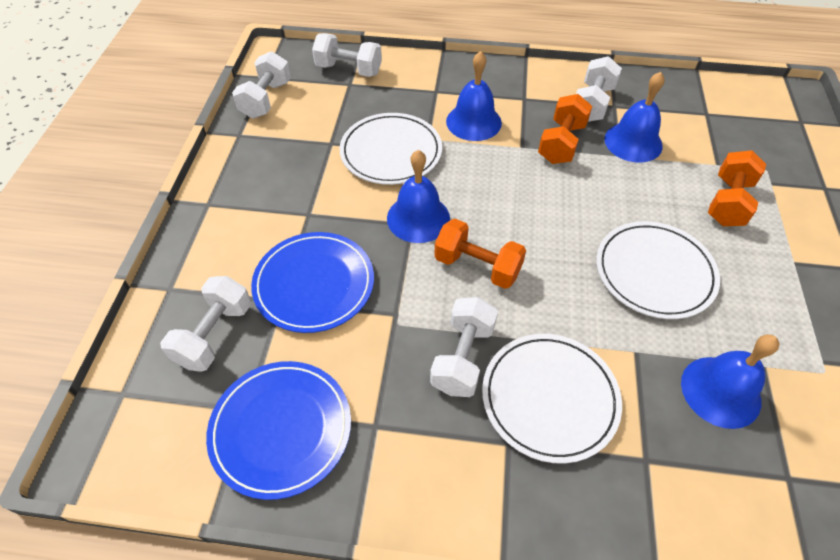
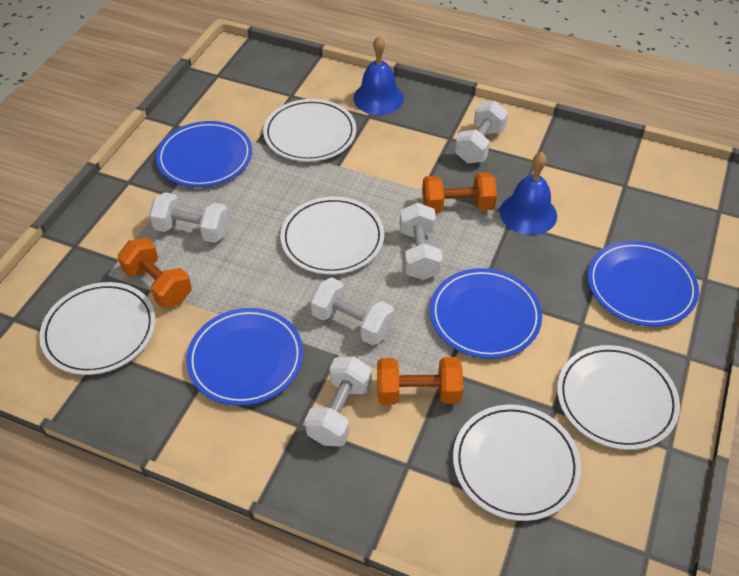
blue bell: [387,150,450,243] [446,51,502,141] [604,72,664,163] [681,334,780,429] = 4 -> [353,36,404,115] [500,152,557,235] = 2
blue plate: [206,361,351,500] [251,232,374,333] = 2 -> [156,121,252,187] [186,308,303,406] [430,268,542,359] [588,241,699,327] = 4
white plate: [340,113,442,185] [482,334,622,464] [596,221,720,319] = 3 -> [39,282,155,375] [263,99,356,162] [280,197,384,275] [453,404,581,521] [557,345,680,450] = 5

